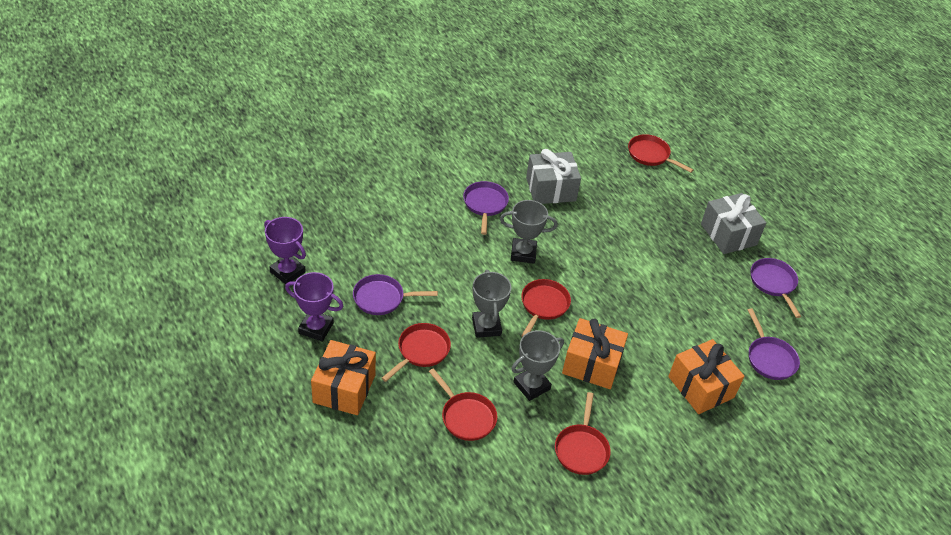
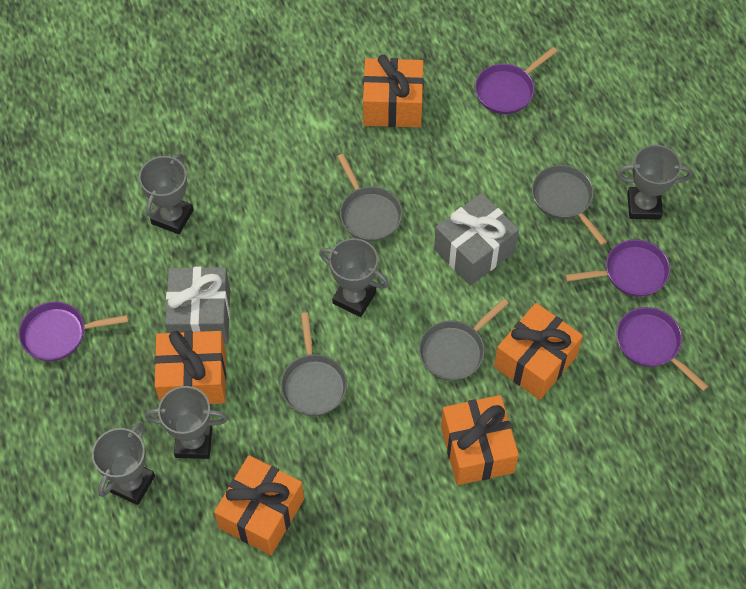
grey pan: none = 0 -> [281,313,347,416] [337,154,402,241] [419,298,509,381] [532,165,607,246] = 4
grey trophy: [472,270,511,338] [500,200,557,264] [511,330,564,401] = 3 -> [92,423,155,505] [139,154,194,234] [145,386,228,459] [319,238,389,317] [616,145,692,220] = 5
orange gift: [311,340,376,415] [562,318,628,389] [668,339,744,414] = 3 -> [154,331,226,404] [214,455,304,555] [363,55,424,127] [441,395,519,485] [494,303,583,400] = 5
purple trophy: [264,217,306,284] [285,272,343,342] = 2 -> none = 0
red pan: [382,323,451,382] [429,368,497,441] [521,279,571,337] [555,392,611,475] [628,134,693,173] = 5 -> none = 0

